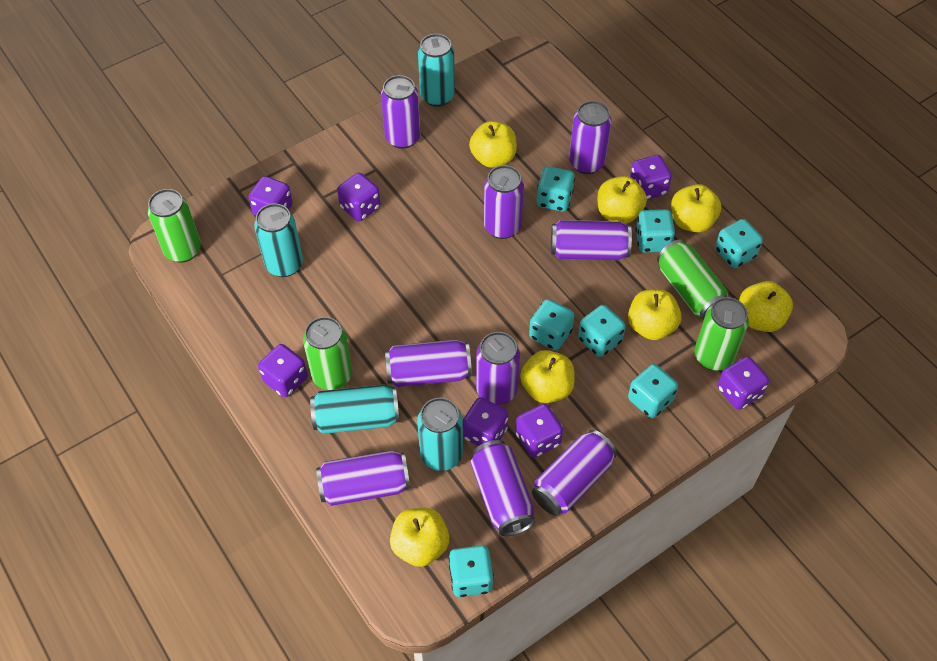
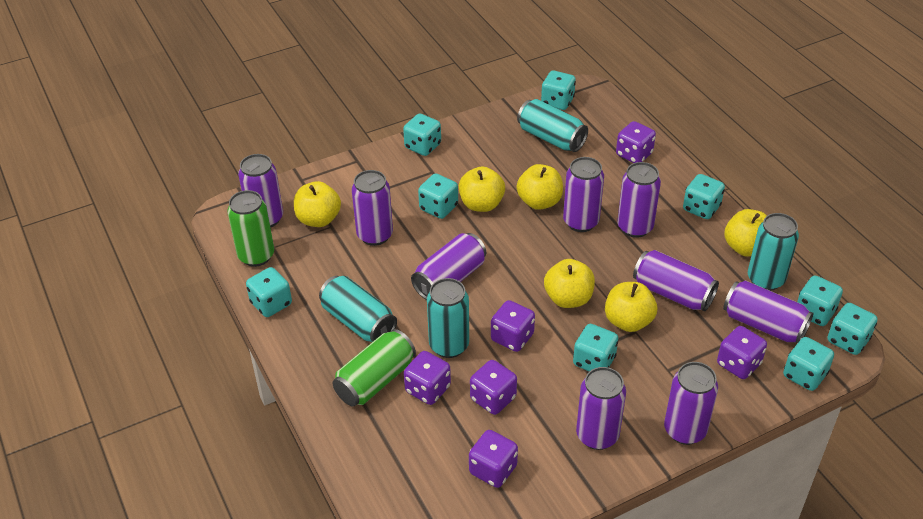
green can: [148,189,201,263] [303,317,352,390] [657,239,728,319] [694,297,749,371] = 4 -> [228,190,274,267] [332,329,416,407] = 2
purple dice: [248,176,293,216] [258,344,308,397] [337,173,381,221] [463,397,508,446] [515,404,563,458] [630,155,672,200] [718,356,769,410] = 7 -> [404,351,451,405] [469,430,518,488] [470,360,517,415] [491,300,535,352] [616,121,656,163] [717,326,767,379] = 6
turquoise dice: [449,545,494,597] [529,299,574,351] [537,166,575,212] [578,305,626,357] [628,364,678,418] [635,209,675,253] [715,219,763,268] = 7 -> [246,267,292,317] [403,114,441,156] [418,173,458,219] [541,71,576,110] [573,324,618,372] [683,174,725,219] [783,337,834,391] [797,276,843,326] [827,303,878,355] = 9
yellow apple: [390,508,449,567] [469,121,517,168] [520,350,575,403] [598,176,647,224] [628,289,682,340] [671,184,721,232] [739,281,793,332] = 7 -> [294,181,341,227] [459,166,505,212] [517,164,563,210] [544,259,595,308] [605,282,657,332] [724,209,767,257] = 6

